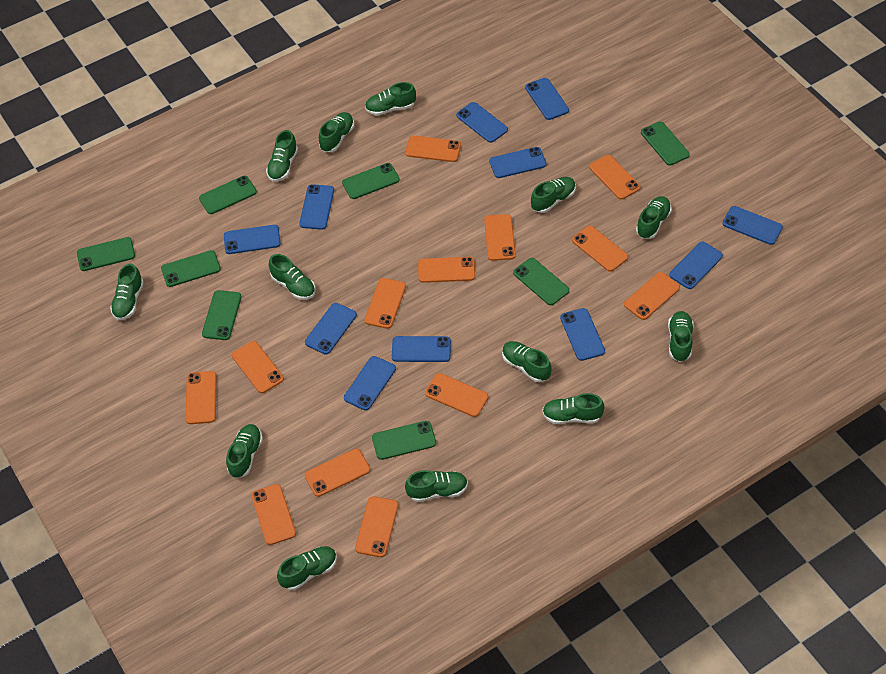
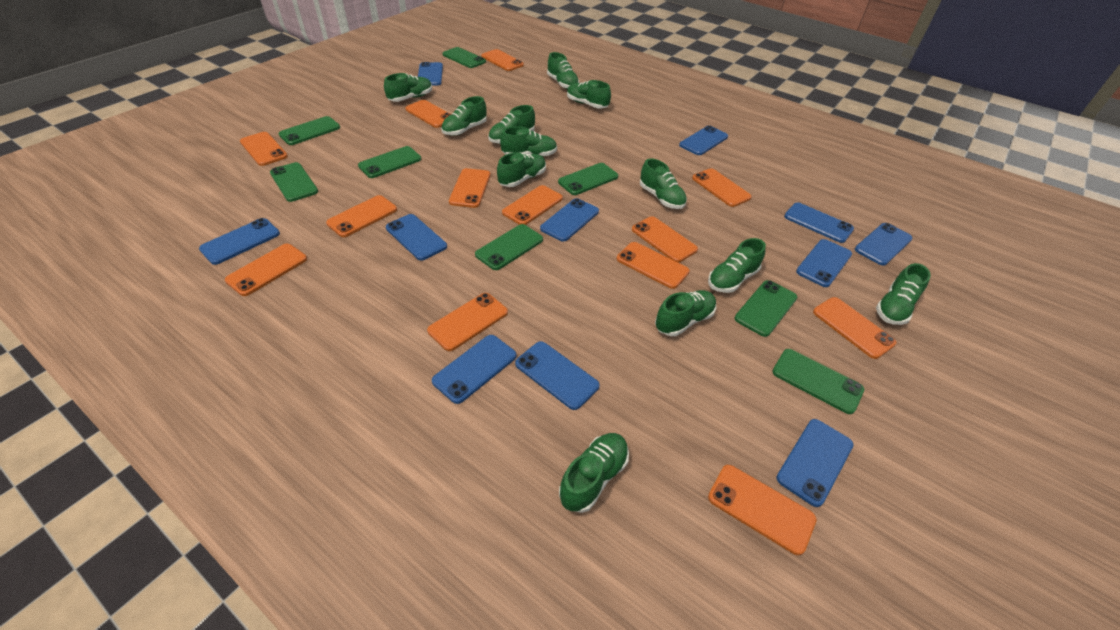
green shoe: [110,264,144,320] [226,424,263,478] [266,130,298,182] [269,254,315,300] [277,546,337,590] [319,112,354,152] [365,82,416,116] [405,470,468,502] [502,341,551,382] [531,177,576,213] [542,393,605,424] [636,196,672,239] [668,311,694,362] = 13 -> [384,73,432,102] [441,96,487,136] [488,105,535,144] [497,152,546,187] [500,127,557,157] [547,52,579,89] [559,433,629,513] [567,80,611,109] [640,158,687,209] [655,290,716,336] [708,238,766,293] [876,263,931,325] = 12

